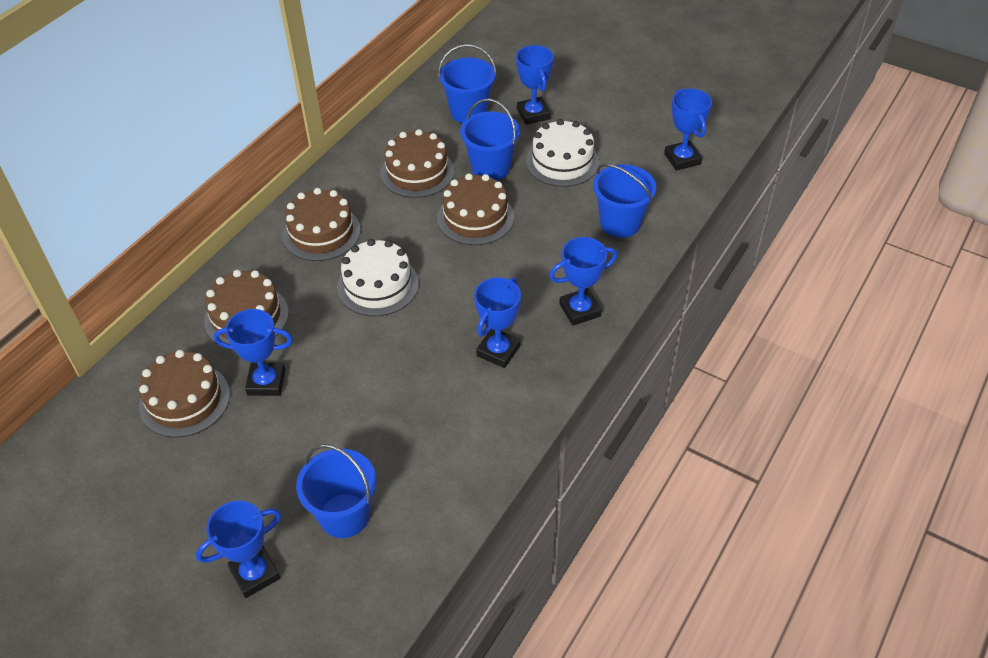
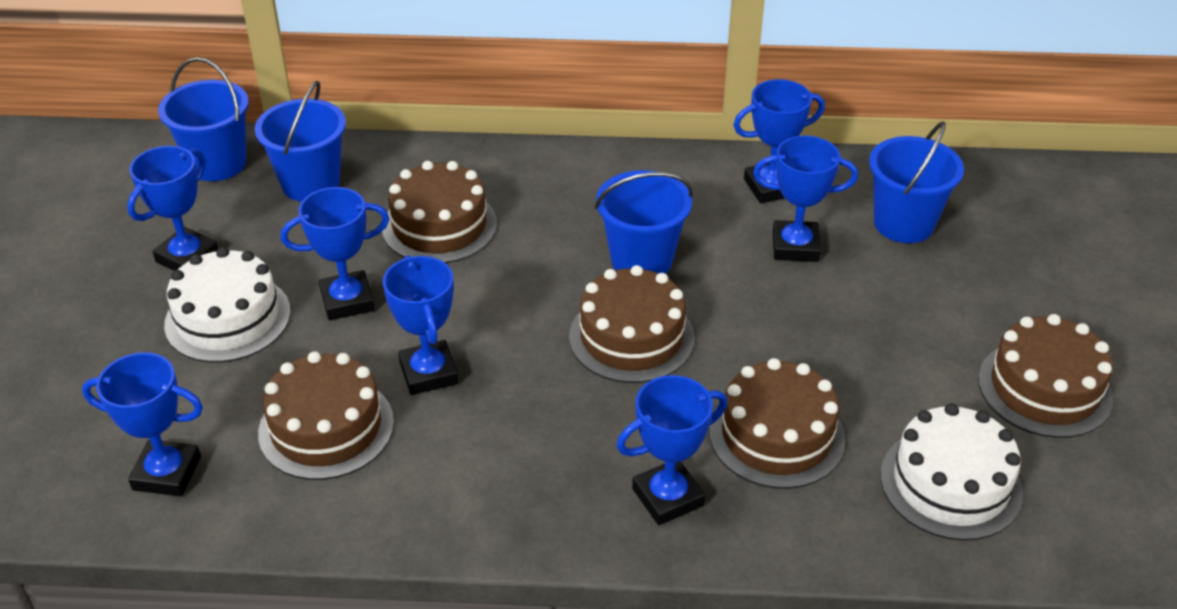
blue trophy: [196,501,281,598] [214,309,293,396] [474,277,521,368] [516,45,554,125] [549,237,617,326] [664,89,712,171] = 6 -> [82,352,203,496] [127,146,218,271] [281,187,389,320] [383,255,459,395] [616,375,727,525] [733,79,825,203] [753,136,858,262] = 7

